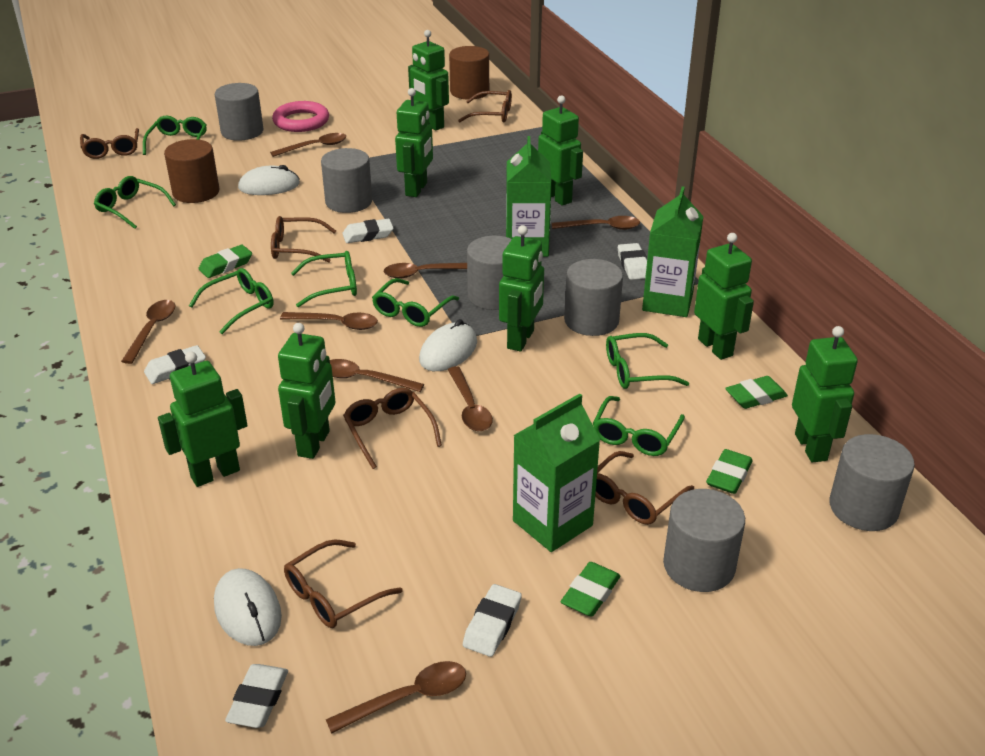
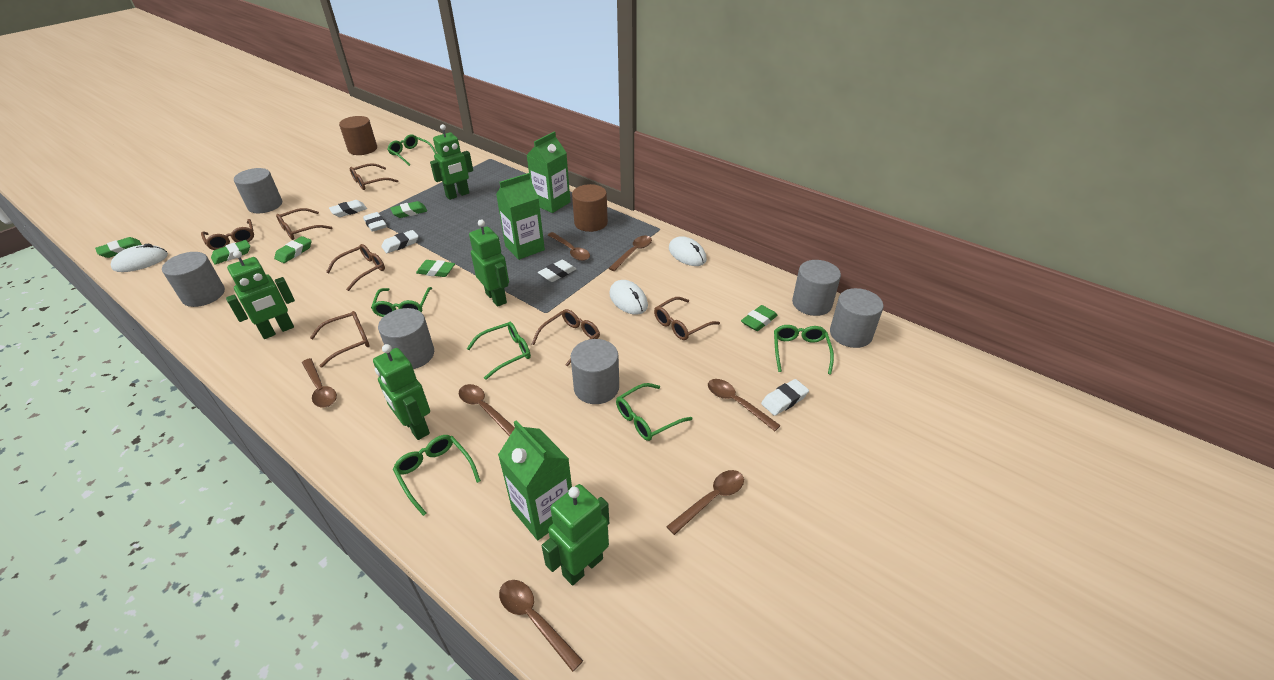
brown glasses: [80,128,139,159] [271,216,336,263] [284,539,403,628] [343,388,442,469] [458,90,512,122] [595,451,694,525] = 6 -> [201,219,254,250] [276,208,332,240] [310,311,370,368] [326,244,385,291] [350,163,398,190] [532,309,600,367] [654,297,720,340] = 7
brown spoon: [121,300,175,364] [270,133,346,157] [280,312,378,330] [326,661,466,734] [330,359,424,392] [384,263,467,279] [448,366,493,431] [552,216,640,230] = 8 -> [302,358,337,407] [459,384,515,436] [499,580,583,672] [548,232,590,261] [608,236,652,271] [666,470,744,535] [708,379,781,431] = 7
green eraser: [198,245,252,278] [561,562,621,617] [706,449,753,494] [725,376,788,409] = 4 -> [95,237,142,258] [211,240,250,264] [274,236,312,263] [390,201,427,218] [416,260,455,277] [741,305,778,331] = 6
green glasses: [94,176,176,229] [143,116,207,155] [189,268,274,334] [291,251,357,307] [372,278,459,327] [593,396,685,456] [606,333,689,389] = 7 -> [371,287,432,317] [388,134,437,166] [393,435,481,516] [467,322,531,380] [616,383,692,441] [774,325,834,374] = 6
green robot: [158,351,248,487] [278,323,335,459] [395,88,433,197] [408,30,449,130] [499,225,544,352] [538,95,583,206] [694,233,754,360] [792,326,858,462] = 8 -> [226,250,295,339] [373,344,430,440] [430,124,473,200] [469,220,509,307] [542,484,609,586] = 5
pink ring: [272,101,329,132] = 1 -> none = 0

